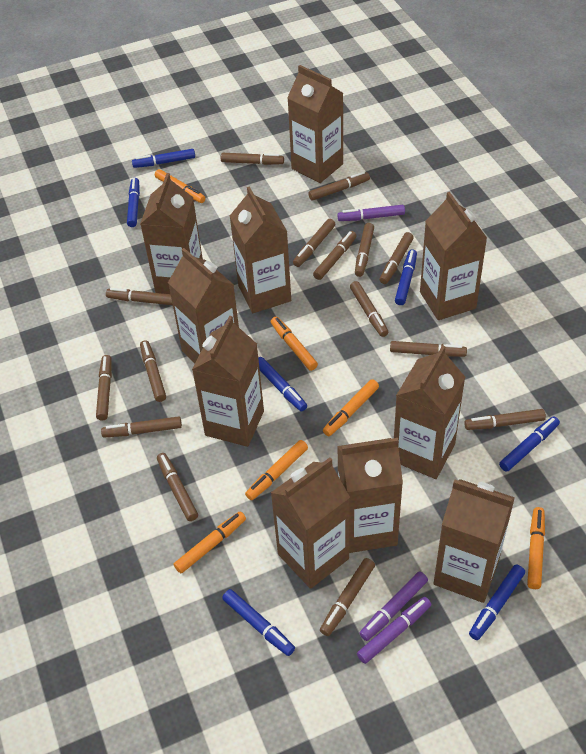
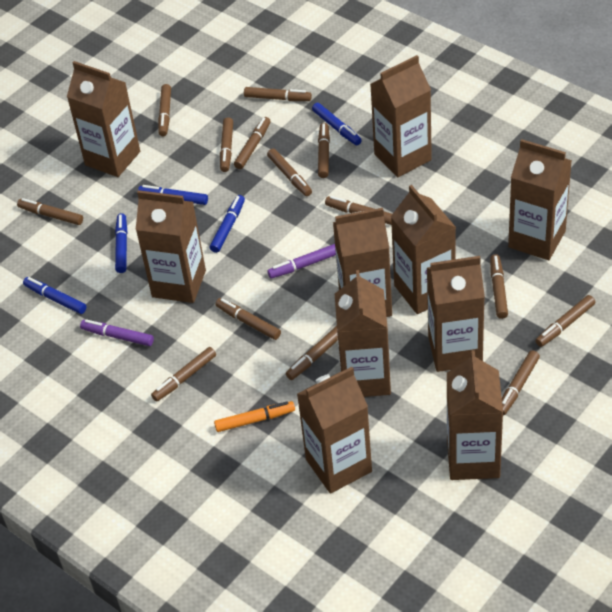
blue marker: [127,178,140,227] [132,149,195,168] [222,589,295,656] [258,357,307,411] [395,249,417,305] [469,564,525,640] [499,416,560,472] = 7 -> [23,277,87,314] [115,213,128,273] [138,185,208,205] [210,195,245,253] [312,103,362,145] = 5
brown marker: [96,355,112,421] [101,416,182,438] [106,288,173,305] [140,340,166,402] [157,453,198,521] [221,153,284,165] [293,219,335,267] [308,171,370,200] [313,231,357,280] [320,558,375,636] [350,281,388,337] [355,223,374,277] [380,232,414,284] [390,341,467,357] [464,409,546,430] = 15 -> [17,198,83,225] [151,347,216,402] [158,84,171,136] [215,298,281,340] [220,117,233,172] [234,117,271,169] [244,87,312,101] [267,149,312,196] [286,326,338,380] [318,123,330,178] [325,196,392,225] [490,254,508,319] [502,350,540,415] [535,295,595,347] = 14
orange marker: [155,169,205,203] [174,511,246,573] [245,440,308,500] [271,317,318,371] [323,379,379,436] [527,507,545,589] = 6 -> [214,401,295,432] = 1
purple marker: [337,205,405,221] [357,597,431,664] [359,571,428,641] = 3 -> [80,319,154,346] [267,244,336,279] = 2

